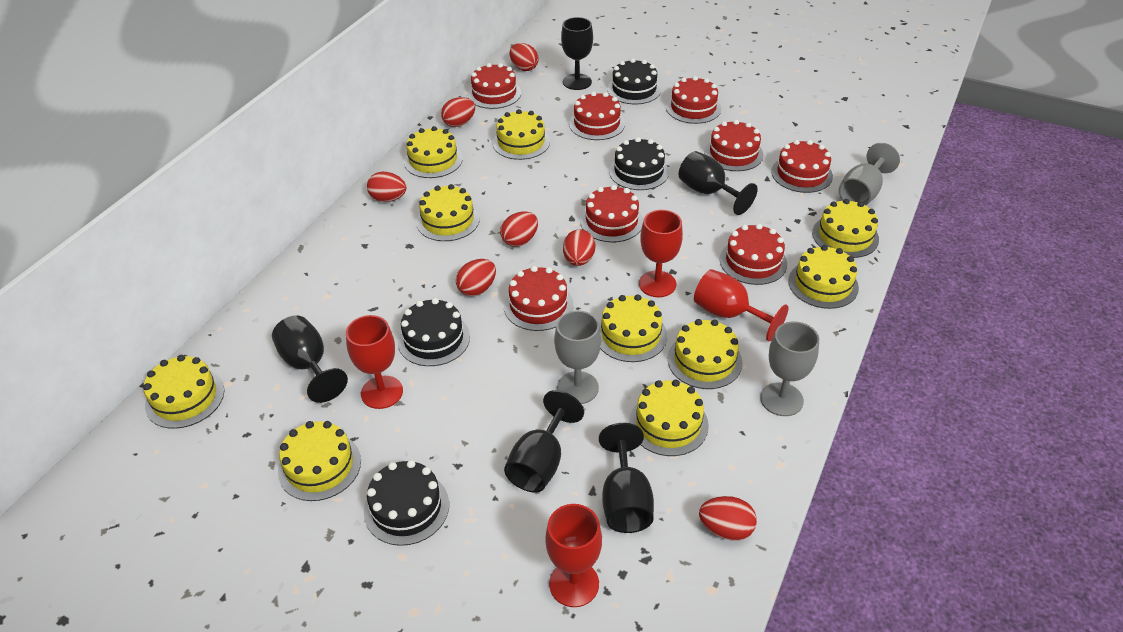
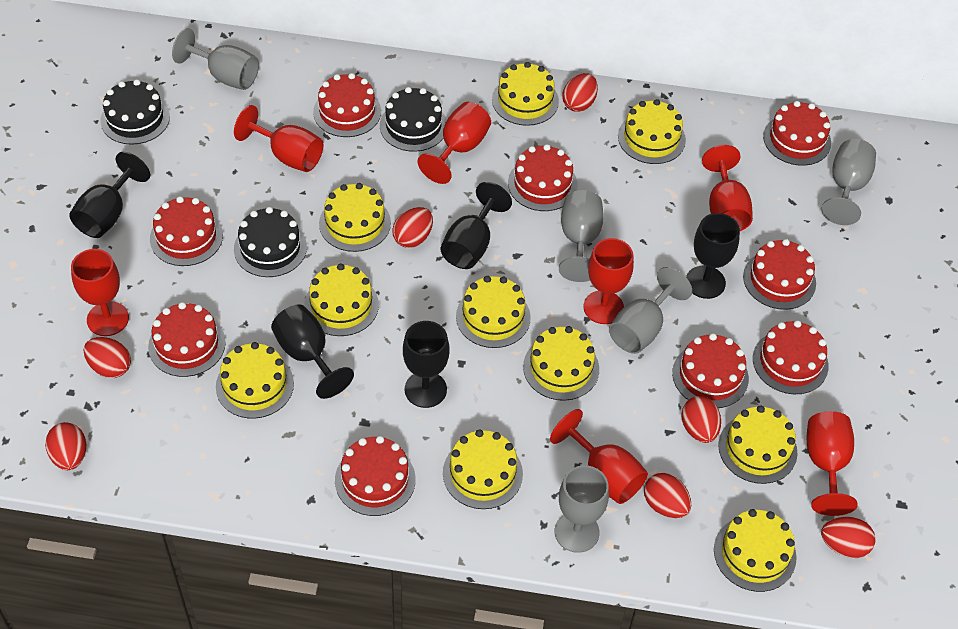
black cake: [364,460,449,546] [397,298,470,366] [608,58,661,104] [609,137,669,190] = 4 -> [100,79,170,145] [234,207,307,277] [380,87,447,152] = 3
grey goblet: [554,310,601,404] [760,321,819,416] [839,143,900,206] = 3 -> [172,28,259,90] [555,465,609,553] [559,190,604,282] [609,267,692,354] [821,139,876,225] = 5
red cake: [468,63,521,109] [504,266,573,331] [569,92,625,140] [580,185,644,242] [666,76,721,124] [704,120,764,171] [720,224,787,285] [771,140,833,193] = 8 -> [148,302,226,377] [150,196,223,266] [313,73,381,137] [335,436,416,516] [508,144,578,211] [672,333,749,408] [743,239,816,310] [753,320,829,394] [763,101,831,166] = 9
red goblet: [346,315,403,409] [545,504,602,607] [639,210,683,297] [694,269,789,341] = 4 -> [71,249,129,336] [234,105,323,172] [418,102,491,184] [550,409,648,504] [583,238,634,324] [702,145,753,231] [807,411,857,516] = 7

